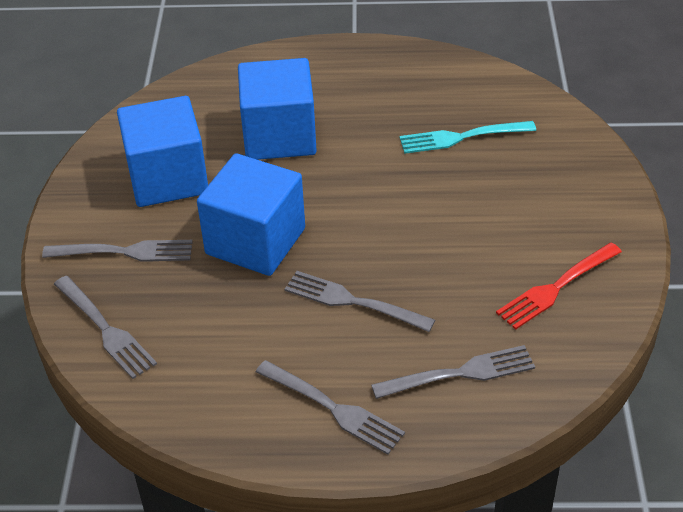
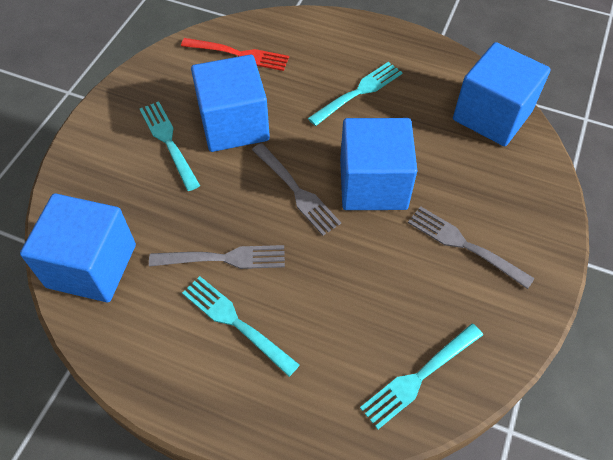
blue cube: [117,96,208,207] [197,153,305,276] [238,58,317,160] = 3 -> [20,194,136,302] [191,55,270,152] [340,118,417,210] [453,42,551,146] = 4
grey fork: [42,240,193,262] [54,276,157,379] [256,360,405,455] [285,271,435,332] [371,345,535,399] = 5 -> [149,245,285,269] [252,143,341,236] [408,206,535,289] = 3
turquoise fork: [400,121,536,154] = 1 -> [140,101,200,191] [182,276,300,377] [308,62,402,126] [360,324,483,429] = 4

